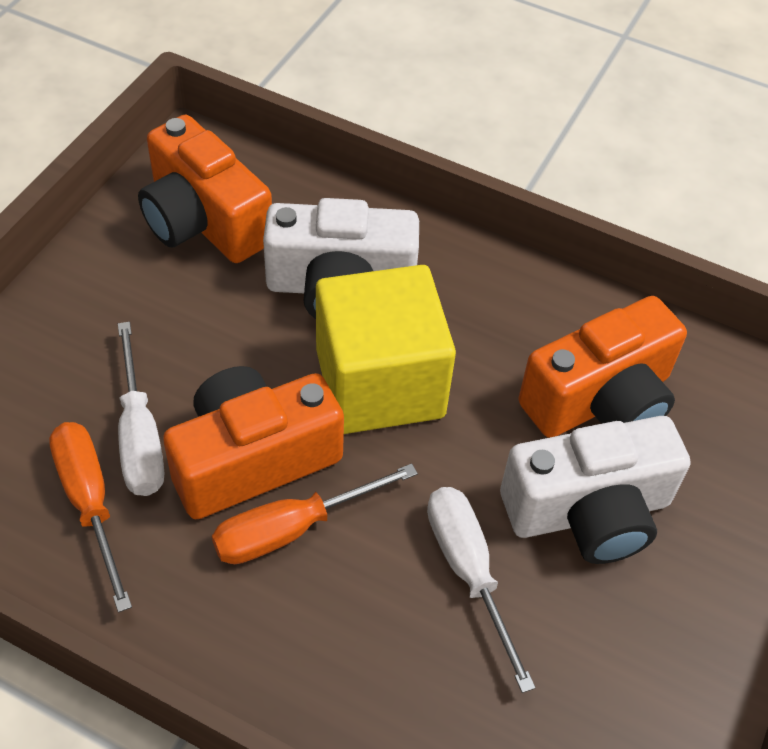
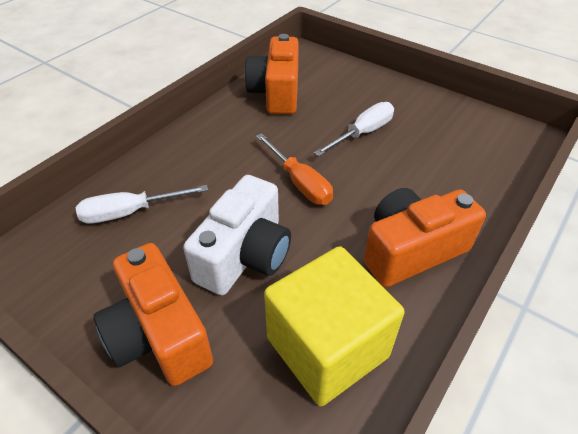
orange screwdriver: [49,422,132,613] [212,463,418,564] = 2 -> [256,133,333,205] = 1
white camera: [263,198,419,319] [500,416,690,564] = 2 -> [183,175,291,295] = 1

